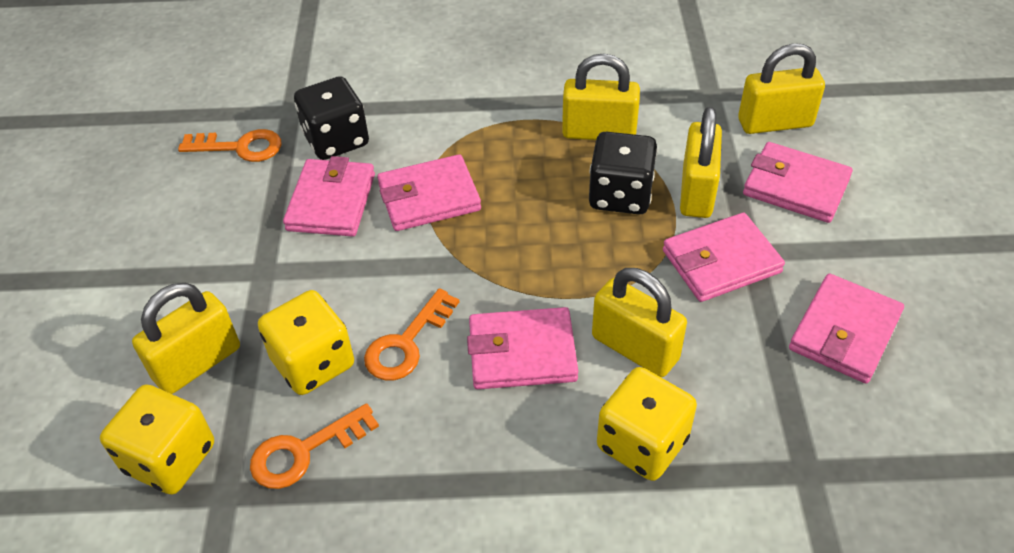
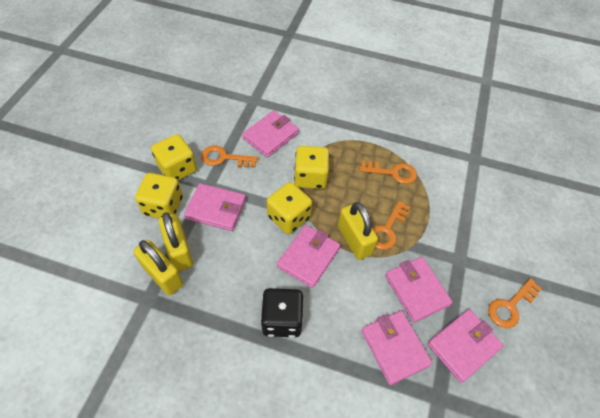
black dice: [294,76,369,160] [589,132,657,214] = 2 -> [261,288,303,338] = 1
orange key: [178,129,282,162] [250,403,379,489] [364,288,459,381] = 3 -> [201,145,258,168] [360,161,417,184] [373,201,410,250] [488,278,542,328] = 4
yellow dice: [100,384,214,495] [258,290,354,395] [597,367,697,481] = 3 -> [135,173,183,218] [151,134,197,180] [267,182,312,234] [294,146,330,189] = 4
yellow padlock: [132,283,240,394] [562,54,640,140] [592,268,687,377] [680,107,722,218] [738,43,825,134] = 5 -> [133,240,183,296] [159,212,193,271] [338,202,378,260] = 3

